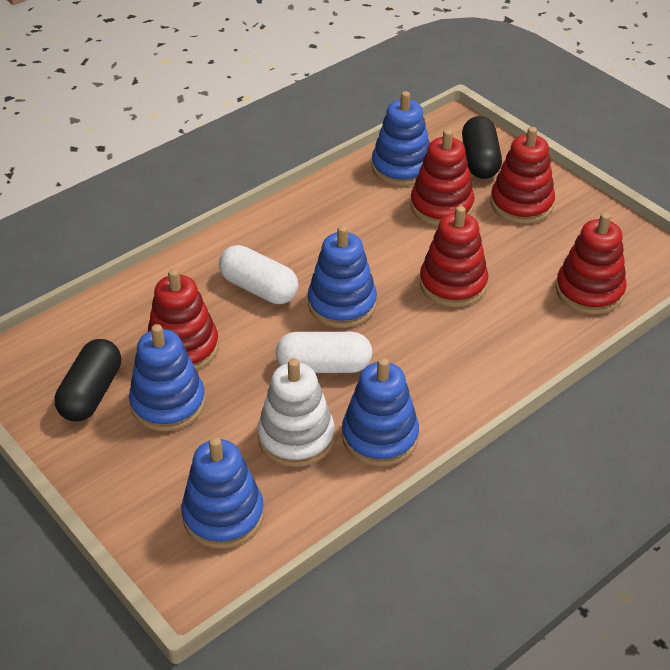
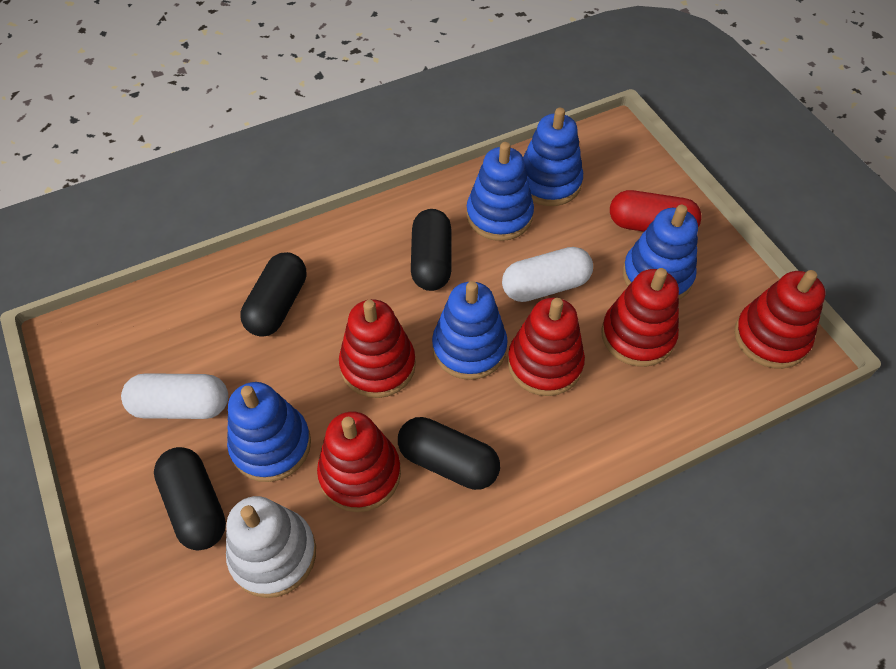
black capsule: [55,339,121,421] [462,116,502,179] = 2 -> [154,447,226,550] [240,252,306,337] [398,417,500,490] [411,209,452,291] = 4
red capsule: none = 0 -> [610,190,702,232] = 1

